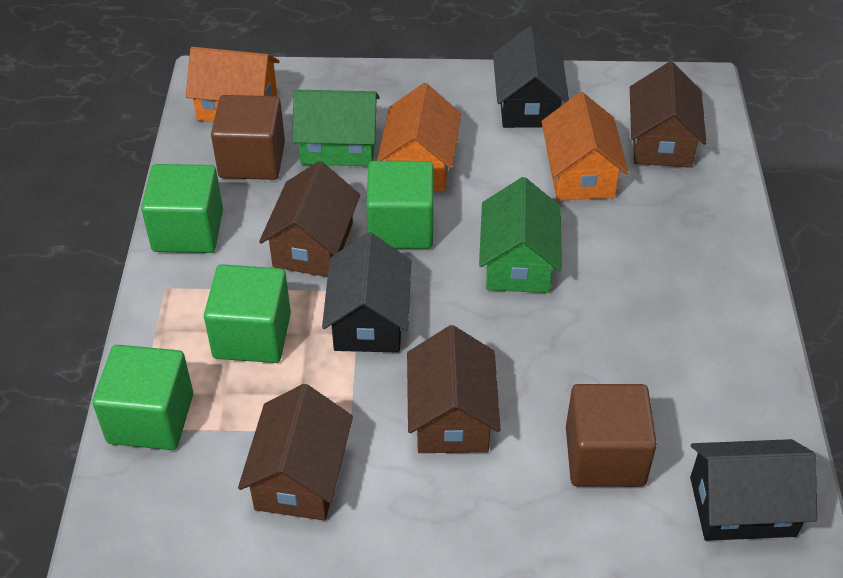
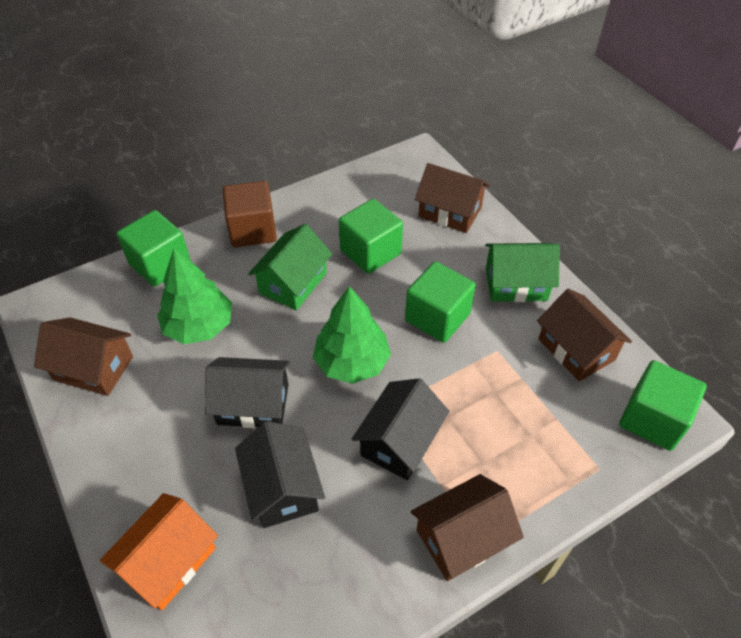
brown cube: [211,95,285,180] [566,384,657,487] = 2 -> [223,181,277,247] = 1
green tree: none = 0 -> [157,248,232,344] [313,286,391,384] = 2
orange house: [186,47,280,122] [377,83,461,191] [541,92,629,200] = 3 -> [100,493,218,610] = 1

